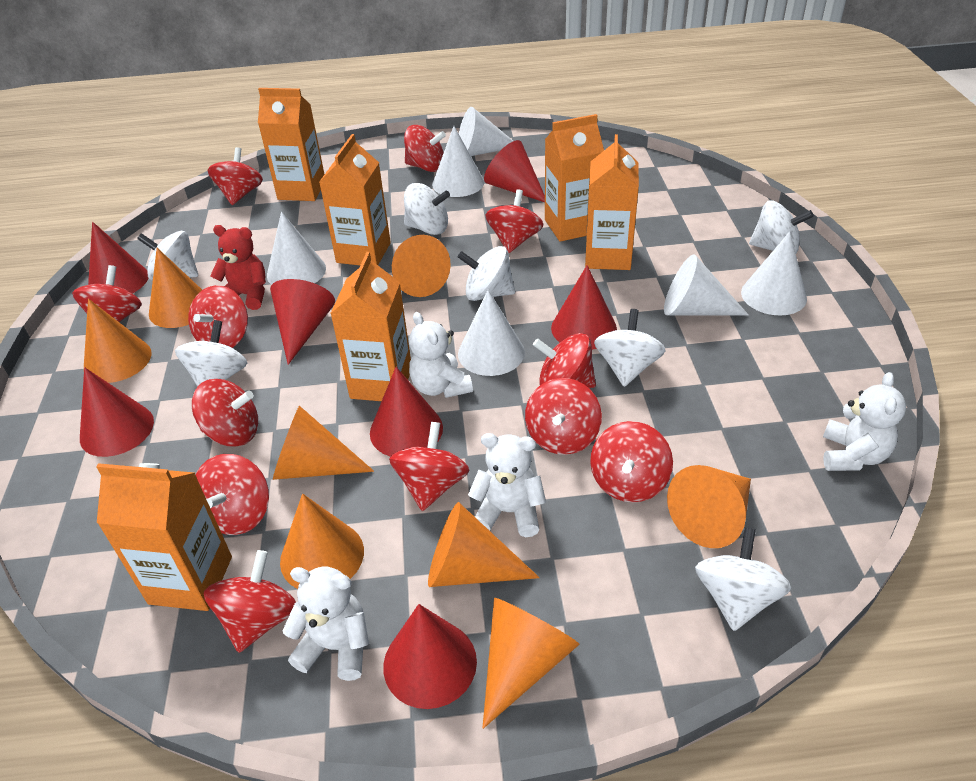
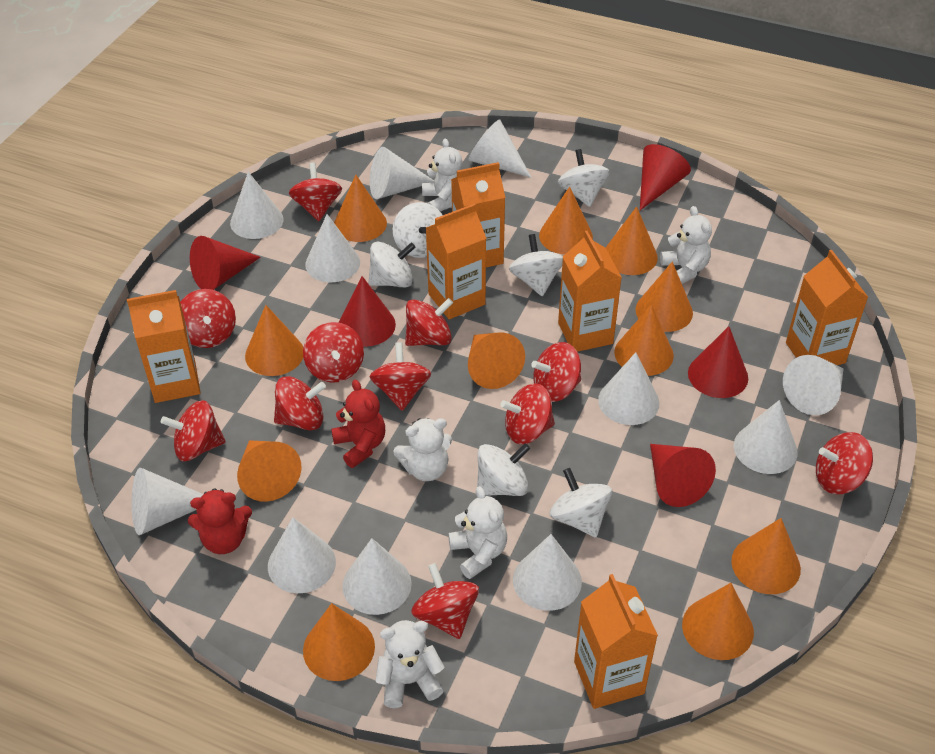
orange cone: [84,299,152,383] [149,248,202,328] [273,406,374,480] [280,494,364,589] [392,235,451,297] [428,502,540,587] [482,598,580,729] [667,465,751,548] = 8 -> [237,440,301,502] [245,305,303,376] [303,603,375,681] [334,175,387,242] [468,332,525,389] [539,187,593,254] [606,206,658,275] [614,304,674,376] [636,262,693,332] [682,583,754,660] [731,518,801,594] = 11
red cone: [80,367,154,457] [88,222,148,293] [270,279,335,365] [370,367,443,457] [383,604,477,709] [484,140,545,202] [551,265,617,350] = 7 -> [190,236,261,290] [339,276,396,347] [640,144,691,210] [650,444,716,507] [688,326,748,398] = 5
red spinning top: [72,265,142,322] [188,285,248,348] [192,379,258,447] [195,454,269,535] [204,550,296,653] [207,147,263,205] [389,422,469,511] [404,125,446,172] [485,189,543,253] [525,378,602,455] [533,333,596,388] [590,421,673,502] = 12 -> [161,400,226,461] [180,289,236,348] [274,376,326,430] [289,162,342,221] [303,322,364,383] [369,342,431,411] [405,298,453,346] [411,563,479,639] [501,383,555,444] [531,342,581,402] [816,432,873,494] = 11
red teddy bear: [210,225,266,310] = 1 -> [188,488,252,554] [331,380,385,468] = 2
white cone: [267,212,326,285] [432,126,484,197] [458,290,525,376] [459,107,513,156] [664,254,749,315] [741,232,807,315] = 6 -> [132,468,203,535] [230,172,283,239] [268,517,336,593] [305,214,360,283] [342,538,412,615] [370,147,434,199] [468,119,531,177] [513,534,582,611] [598,352,660,425] [734,400,798,474] [783,355,843,415] = 11
white spinning top: [137,231,198,281] [175,320,247,387] [404,183,450,235] [458,246,515,301] [594,309,666,387] [695,528,791,631] [749,200,814,253] = 7 -> [368,242,415,287] [393,202,443,258] [477,443,530,496] [509,234,563,296] [549,468,612,538] [558,149,610,207] = 6
white teddy bear: [283,567,369,681] [409,312,473,398] [468,433,546,537] [823,372,906,471] = 4 -> [375,620,445,708] [393,418,452,481] [422,138,462,212] [448,486,507,579] [660,206,712,284] = 5

